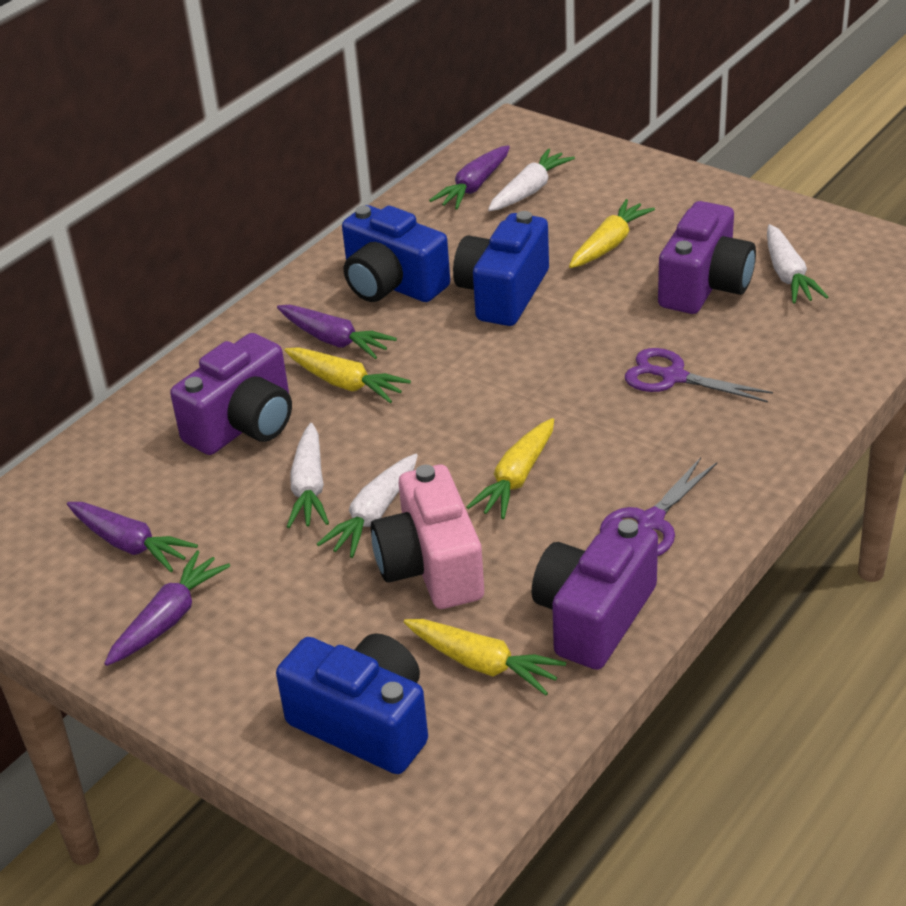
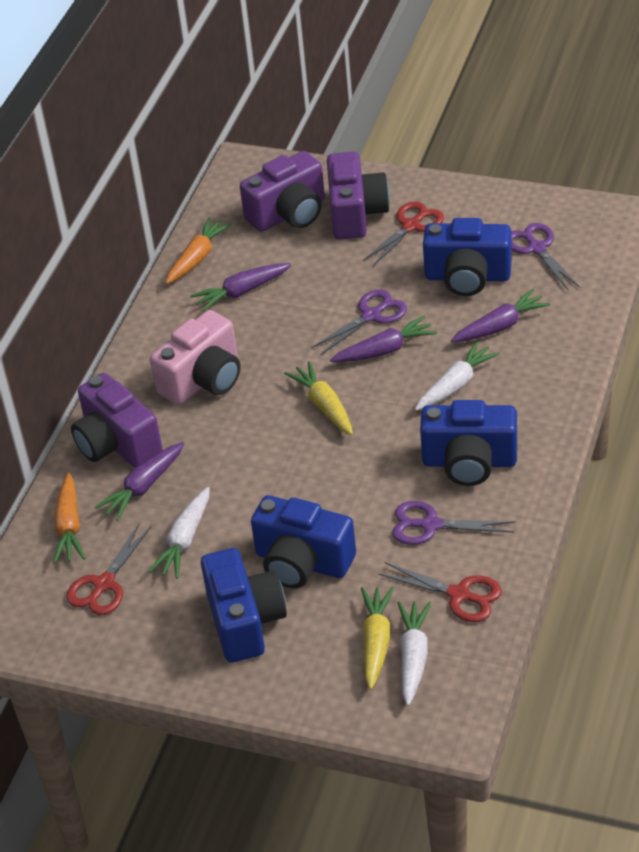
blue camera: [276,633,428,774] [342,205,450,302] [453,211,549,326] = 3 -> [201,548,287,663] [251,495,356,588] [420,400,517,486] [423,218,512,296] = 4
orange carrot: none = 0 -> [53,473,85,564] [165,217,232,284] = 2
purple scissors: [600,457,717,556] [625,348,773,402] = 2 -> [311,289,407,355] [392,501,515,545] [511,223,580,290] = 3
red scissors: none = 0 -> [66,522,152,615] [362,201,444,266] [378,562,502,622] = 3
white carrot: [287,423,329,528] [317,454,418,558] [488,149,575,211] [767,224,828,304] = 4 -> [148,487,210,579] [398,601,431,706] [415,341,500,411] = 3
yellow carrot: [284,347,411,403] [404,619,566,695] [467,418,554,519] [569,199,655,268] = 4 -> [284,361,353,436] [361,587,394,690] = 2

